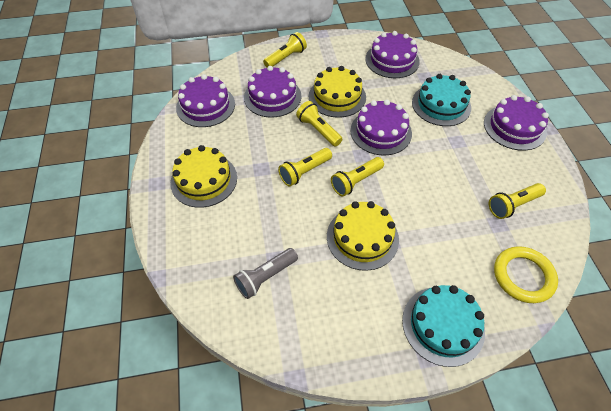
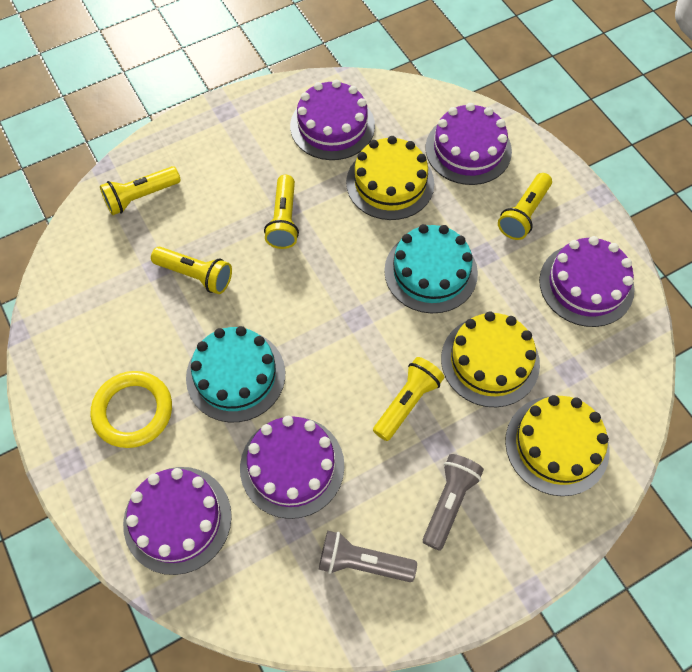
grey flashlight: [233,248,298,299] = 1 -> [319,531,417,582] [423,454,484,551] = 2

